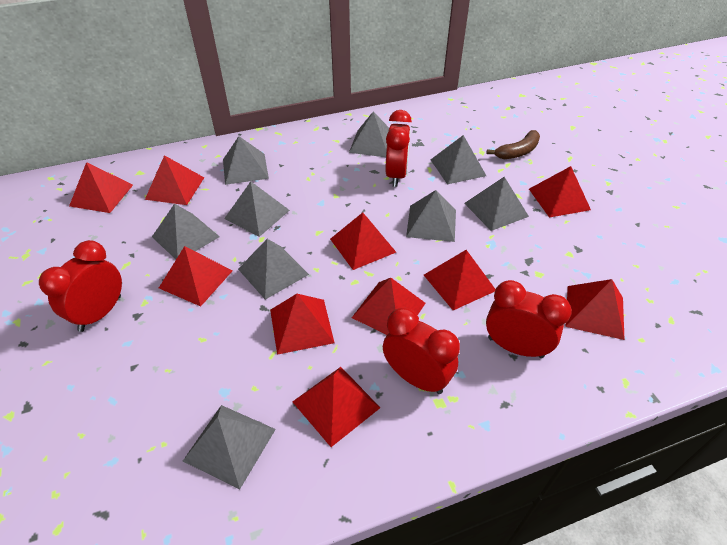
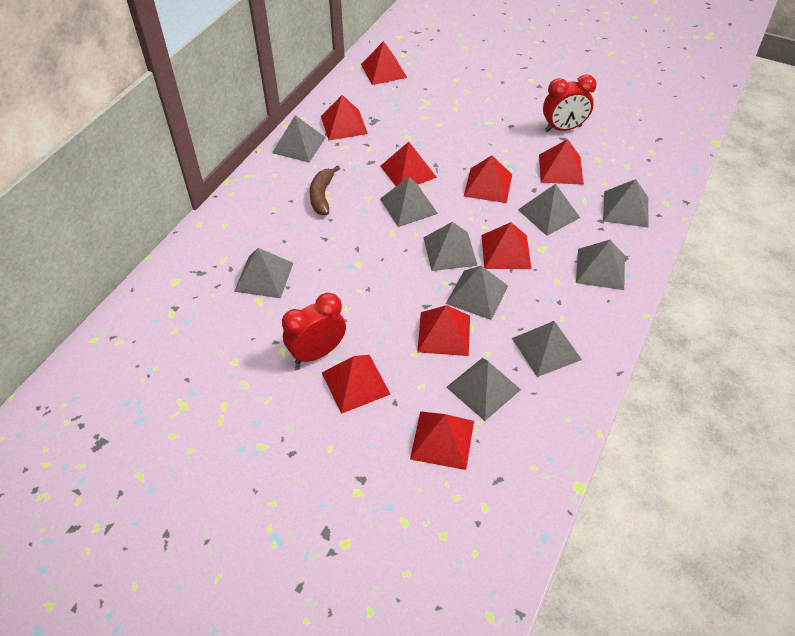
grey pyramid: [152,203,220,259] [183,405,276,489] [223,136,269,185] [224,181,290,237] [238,239,309,300] [349,111,389,157] [406,190,456,242] [431,135,486,184] [464,177,529,231] = 9 -> [234,248,293,298] [272,115,326,162] [380,176,438,227] [423,222,478,271] [446,266,508,320] [446,358,521,421] [512,321,582,377] [518,184,580,236] [576,240,625,290] [603,179,649,228] = 10
red clock: [39,240,122,332] [383,308,460,394] [386,110,412,187] [486,280,572,358] = 4 -> [282,293,346,365] [543,74,597,132] = 2
red pyramid: [69,162,133,213] [145,155,204,205] [159,246,233,306] [270,294,335,355] [292,367,380,447] [330,212,396,270] [352,278,426,335] [424,250,496,310] [529,166,591,218] [565,279,625,340] = 10 -> [321,95,368,141] [322,355,391,414] [361,41,407,85] [380,142,437,186] [410,411,474,470] [417,305,470,356] [464,155,512,203] [481,222,531,269] [539,139,584,185] = 9

